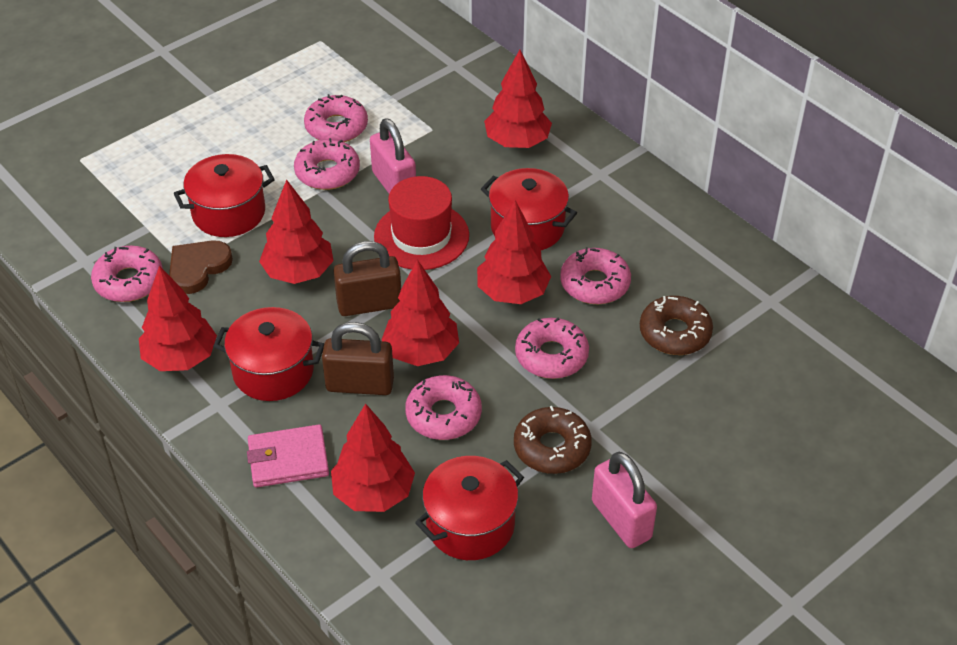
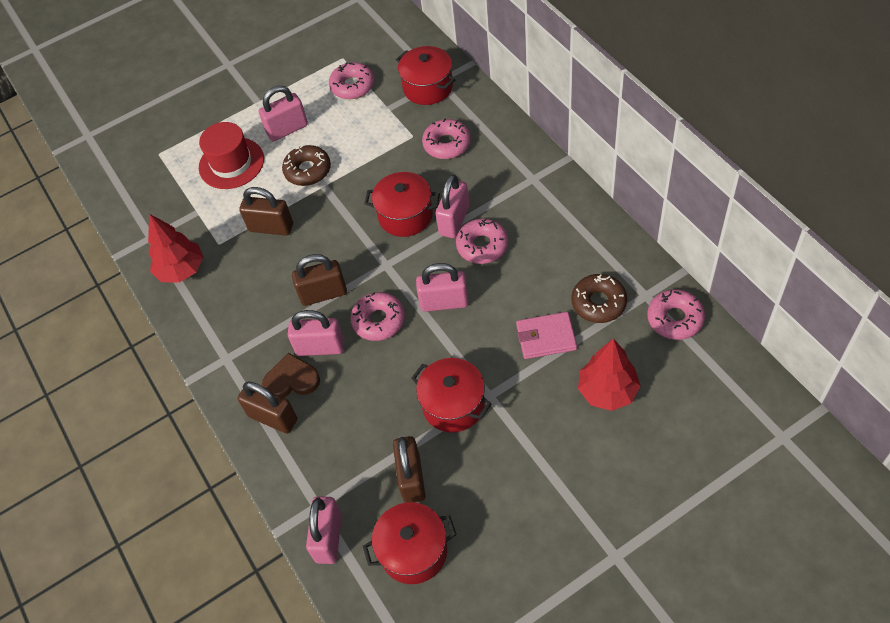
brown padlock: [322,322,394,395] [334,241,401,316] = 2 -> [238,382,297,434] [239,187,293,235] [292,254,347,306] [393,436,425,503] = 4
pink donut: [91,246,163,302] [294,138,360,190] [304,94,368,142] [405,375,482,440] [515,318,589,379] [560,247,631,304] = 6 -> [329,62,374,99] [350,292,405,341] [422,119,471,159] [456,219,508,264] [647,289,705,340] = 5
pink padlock: [370,118,416,194] [592,452,657,548] = 2 -> [258,86,308,141] [288,310,344,356] [306,497,342,564] [416,263,469,312] [436,174,469,238] = 5
red tree: [139,266,217,371] [259,179,334,284] [331,403,415,512] [381,259,459,366] [477,200,551,304] [484,50,552,148] = 6 -> [148,214,204,283] [578,338,641,411] = 2

